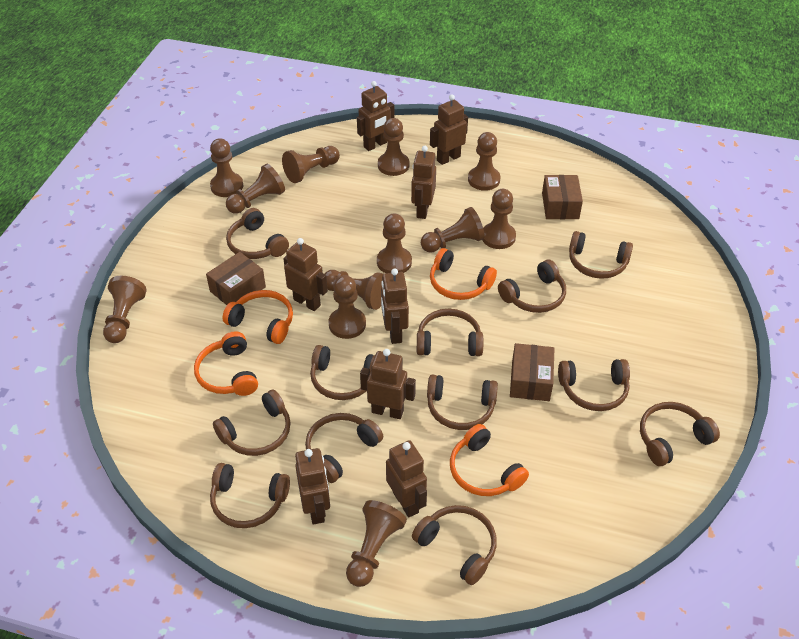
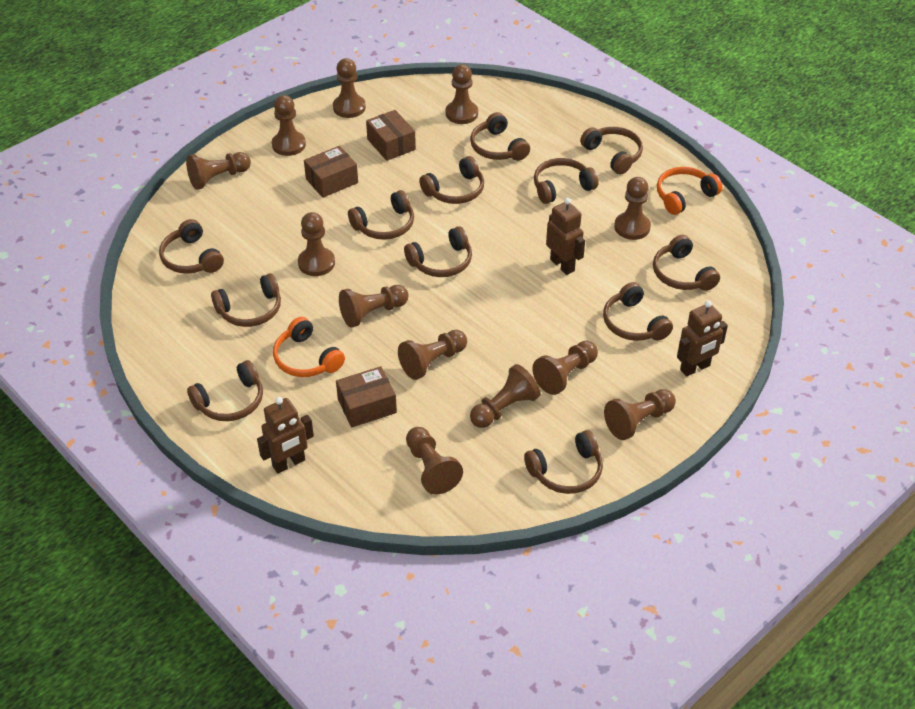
brown robot: [283,238,328,311] [295,448,330,525] [357,81,394,151] [360,349,416,419] [381,268,409,344] [386,440,427,518] [411,146,436,219] [430,94,468,165] = 8 -> [257,397,314,474] [546,198,585,275] [677,300,728,377] = 3
orange headphones: [194,331,258,396] [222,290,293,344] [430,248,497,300] [450,424,529,496] = 4 -> [273,317,345,377] [657,167,723,215] = 2

